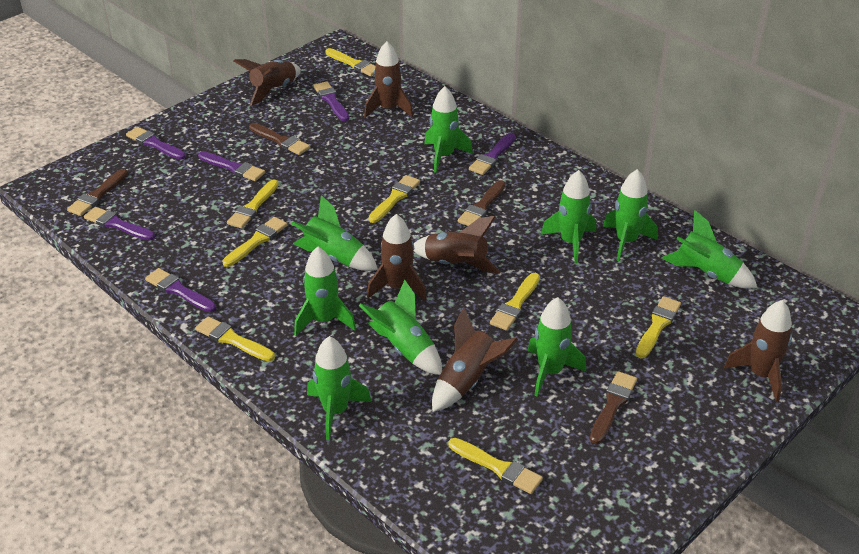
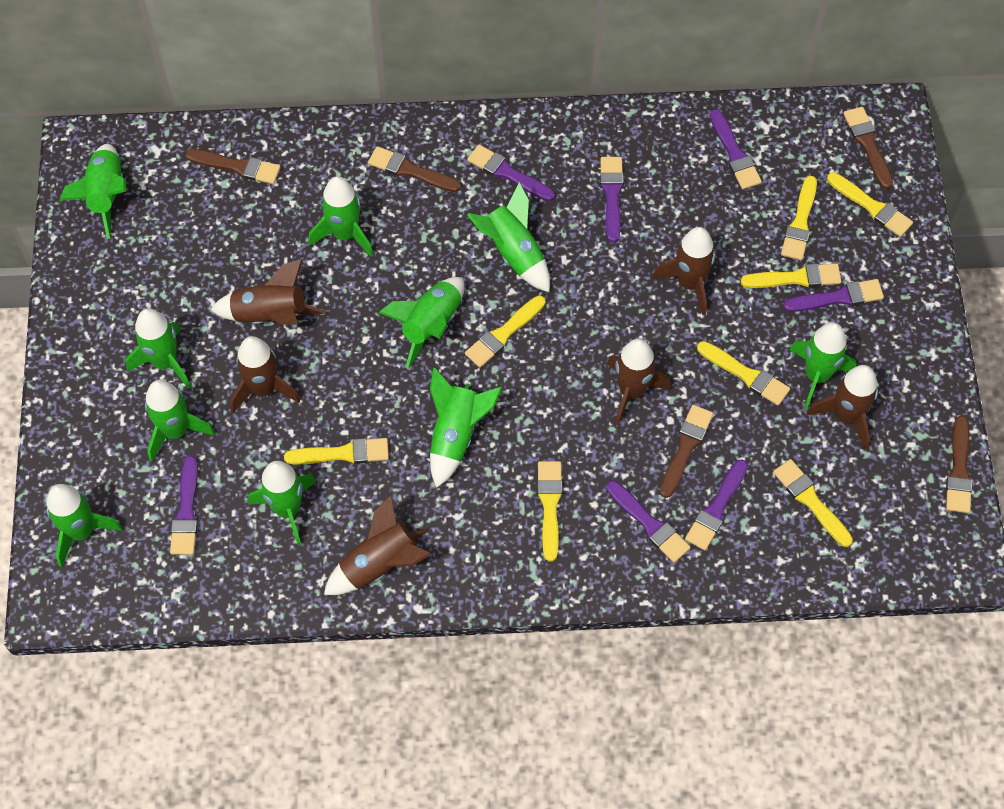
brown brush: [67,169,128,216] [249,123,310,155] [458,180,506,226] [590,371,637,444] = 4 -> [185,149,281,184] [368,146,461,192] [660,405,713,498] [843,107,893,189] [946,416,973,513] = 5
green rocket: [291,196,378,271] [294,247,356,336] [307,336,371,440] [359,280,442,375] [424,86,473,173] [527,297,586,396] [541,170,596,264] [603,169,658,261] [662,210,758,289] = 9 -> [47,484,123,567] [59,144,126,239] [125,308,191,389] [145,380,215,462] [248,461,316,545] [309,176,373,257] [378,277,464,368] [430,368,502,488] [467,182,550,292] [790,322,857,409] = 10
purple brush: [84,207,155,241] [126,127,186,160] [145,268,216,312] [198,151,265,181] [313,81,349,121] [469,133,516,175] = 6 -> [170,456,198,555] [467,145,555,201] [600,157,624,242] [606,481,691,563] [685,459,748,550] [710,109,762,189] [783,279,884,312] = 7

